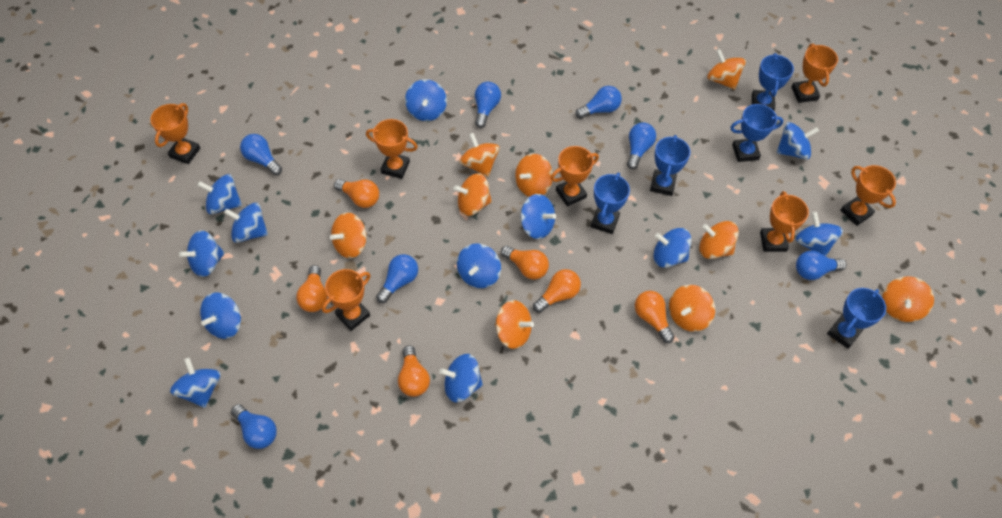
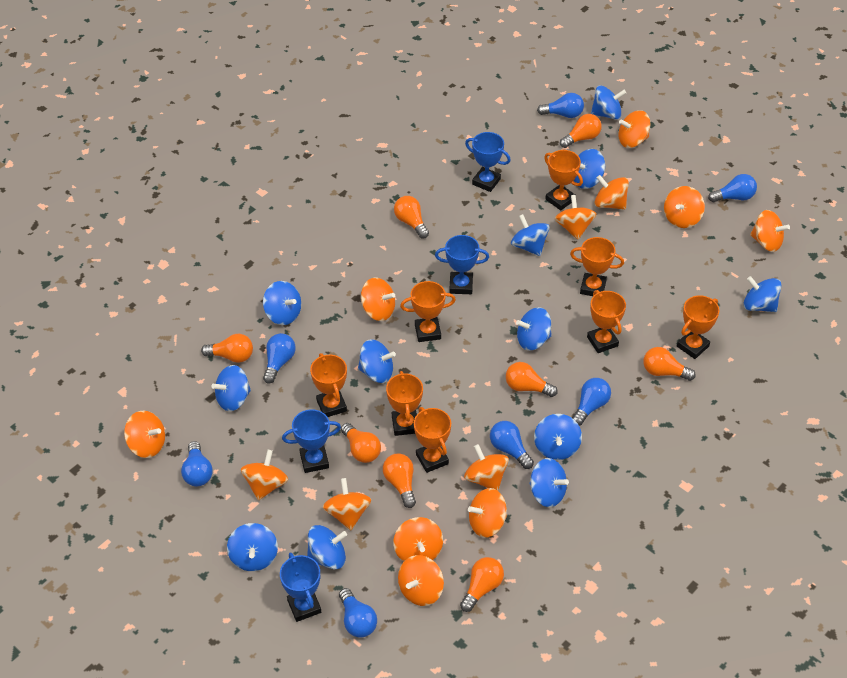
blue trophy: [591,173,630,234] [650,135,690,196] [730,104,784,162] [752,53,794,111] [827,288,886,349] = 5 -> [280,552,321,622] [282,409,341,473] [435,235,489,294] [465,132,511,192] = 4
orange light bulb: [296,265,328,312] [334,179,379,208] [398,345,430,397] [501,246,549,280] [533,269,581,313] [635,291,674,343] = 6 -> [201,334,253,363] [341,423,381,463] [383,453,416,508] [394,196,429,238] [460,557,504,612] [506,362,558,397] [560,114,602,148] [643,347,696,381] = 8
orange spinning top: [330,212,367,258] [454,173,492,216] [459,133,500,177] [495,300,534,349] [515,154,553,197] [669,285,715,332] [699,221,739,259] [707,49,746,89] [882,276,934,322] = 9 -> [124,411,165,458] [241,450,288,500] [323,478,371,530] [361,278,395,321] [393,517,443,561] [398,555,444,606] [464,444,509,491] [468,488,507,538] [555,195,597,240] [595,175,629,210] [618,110,650,148] [664,186,705,228] [750,210,790,252] = 13
orange trophy: [150,103,200,164] [322,269,370,331] [366,119,418,179] [551,146,599,207] [760,191,809,252] [791,44,838,103] [840,165,896,226] = 7 -> [310,353,347,417] [386,371,423,436] [400,281,456,342] [414,407,451,473] [544,150,583,210] [570,237,624,296] [587,290,626,353] [677,296,720,359] = 8

